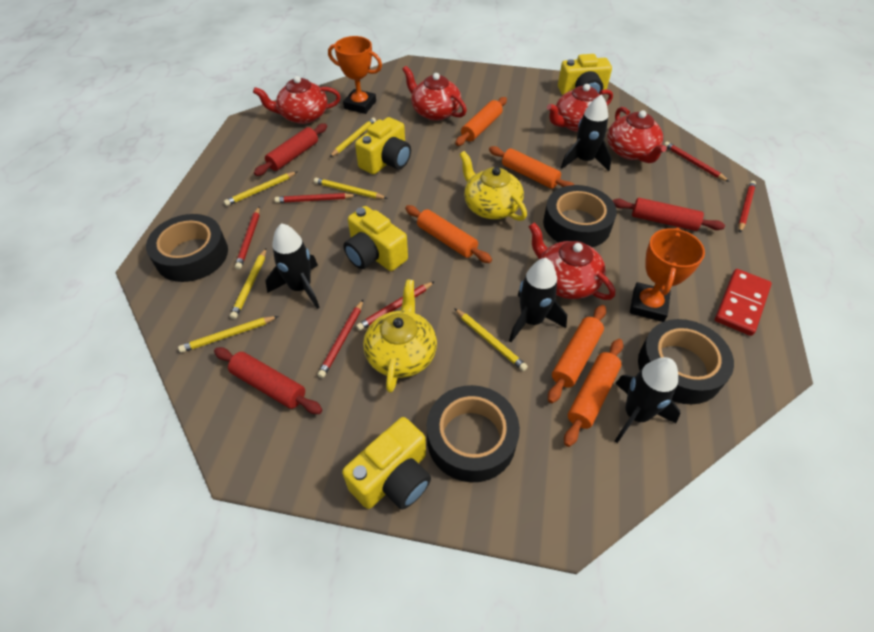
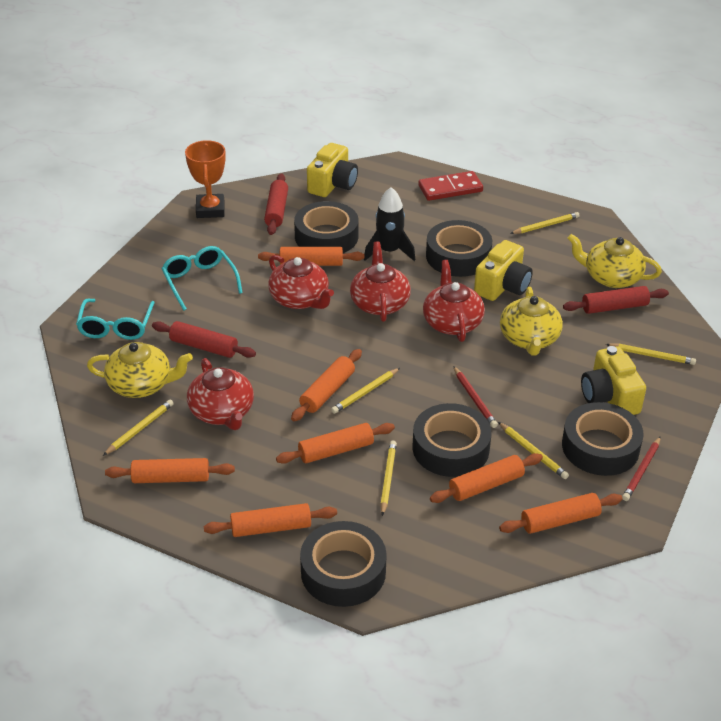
black rocket: [266,223,320,309] [509,258,567,342] [561,94,612,171] [615,357,680,443] = 4 -> [364,187,415,261] = 1
black tape: [146,214,228,282] [427,385,520,482] [543,185,617,247] [638,319,734,404] = 4 -> [294,201,359,253] [300,521,387,607] [413,403,492,477] [426,220,492,277] [562,402,644,476] = 5
orange rolling pin: [405,205,492,263] [455,97,507,146] [489,146,574,189] [548,305,606,403] [564,339,623,447] = 5 -> [105,458,235,483] [204,503,337,537] [258,247,364,266] [276,423,395,464] [291,349,362,421] [430,453,543,503] [499,493,622,534] = 7
orange trophy: [328,36,382,114] [630,228,705,322] = 2 -> [185,140,226,218] = 1
red pencil: [235,207,260,270] [275,193,357,203] [318,300,363,378] [356,281,435,331] [664,141,730,182] [738,181,756,232] = 6 -> [453,366,498,428] [622,436,661,501] = 2
red teapot: [253,76,341,124] [402,66,467,121] [528,222,615,300] [547,84,613,132] [607,107,667,163] = 5 -> [187,358,254,430] [268,255,334,309] [350,241,411,322] [423,260,485,342] = 4
turquoise glasses: none = 0 -> [76,299,155,340] [161,246,243,311] = 2
yellow camera: [342,417,431,509] [343,206,408,271] [355,117,411,174] [558,54,612,95] = 4 -> [307,143,358,197] [474,240,533,301] [581,346,646,415] = 3
yellow teapot: [363,279,437,393] [459,151,527,221] = 2 -> [87,342,193,398] [500,287,563,355] [568,234,662,288] = 3

